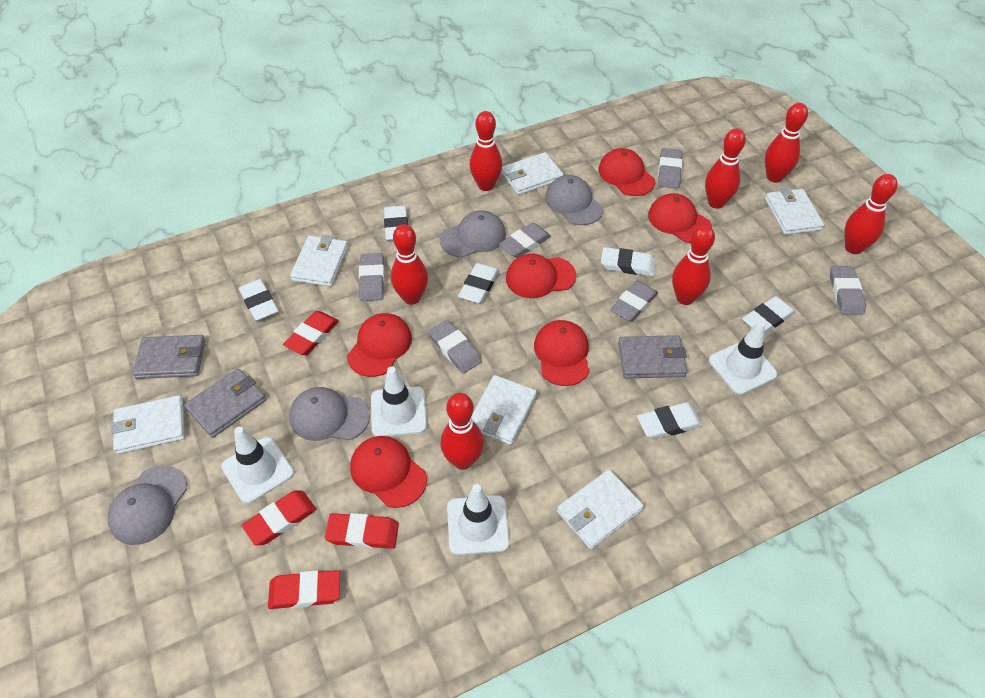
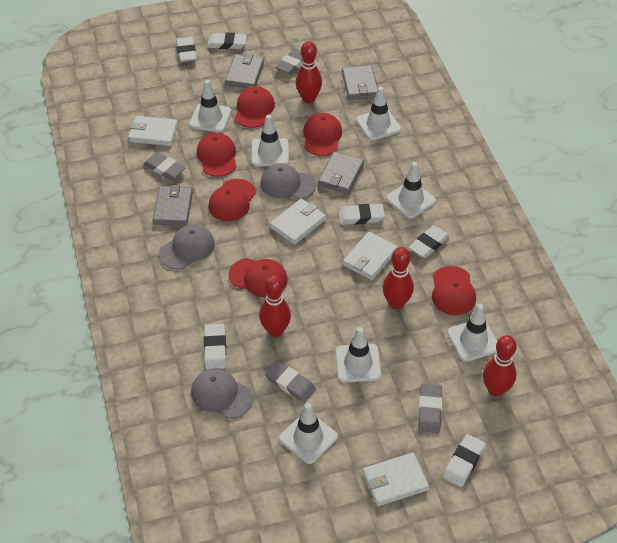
grey cap: [108,465,187,545] [289,387,370,441] [440,210,506,258] [545,175,603,225] = 4 -> [159,224,215,269] [191,368,253,419] [260,163,316,199] = 3
grey eraser: [359,253,385,301] [429,320,482,374] [499,223,551,258] [610,281,658,322] [658,148,682,188] [830,266,866,315] = 6 -> [143,152,186,180] [265,360,316,403] [275,48,303,75] [418,383,442,433] = 4
grey wallet: [133,335,205,379] [184,368,266,438] [618,335,687,379] = 3 -> [153,185,193,226] [225,54,264,88] [318,151,364,194] [342,65,378,100] = 4
red bowling pin: [391,224,428,305] [440,393,484,470] [470,111,502,191] [672,225,715,305] [705,128,746,209] [765,103,808,183] [844,174,898,254] = 7 -> [259,275,291,337] [296,41,322,103] [383,247,414,309] [483,335,517,397] = 4
red eraser: [242,491,316,545] [268,570,340,609] [283,311,339,355] [325,513,399,549] = 4 -> none = 0
white traffic cone: [221,427,294,504] [371,366,427,436] [447,484,510,555] [709,321,778,395] = 4 -> [189,80,231,133] [252,114,289,166] [279,403,338,464] [336,327,381,382] [356,86,401,141] [386,162,436,219] [447,304,497,362] = 7
white wallet: [110,395,185,454] [290,235,348,287] [471,375,537,445] [501,152,564,195] [557,469,644,549] [765,188,824,235] = 6 -> [128,116,178,146] [270,198,326,245] [343,232,398,280] [363,453,429,506] = 4

